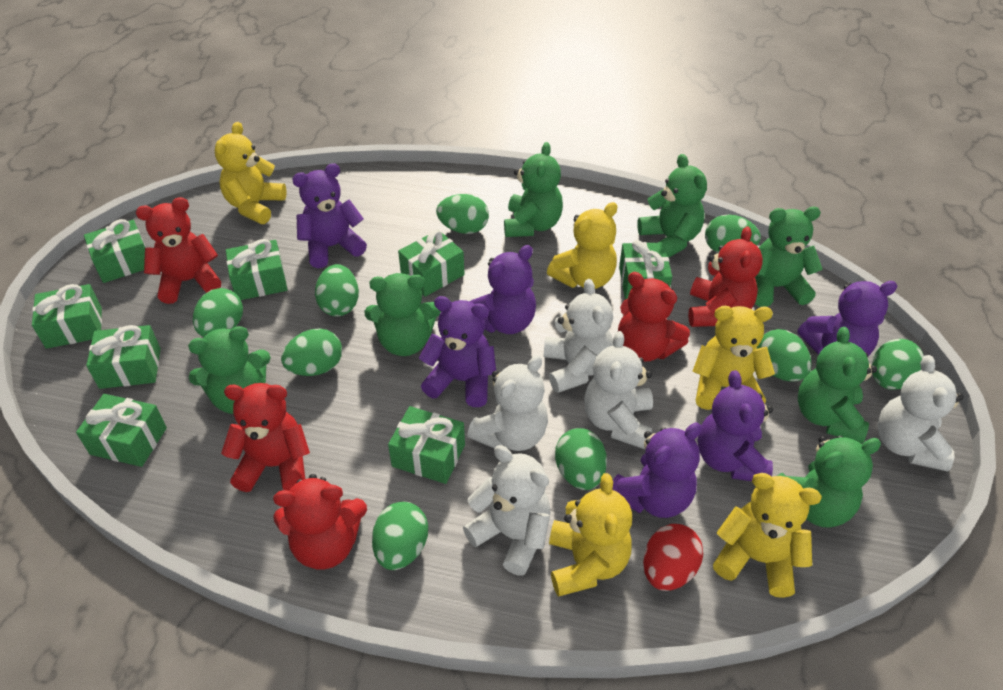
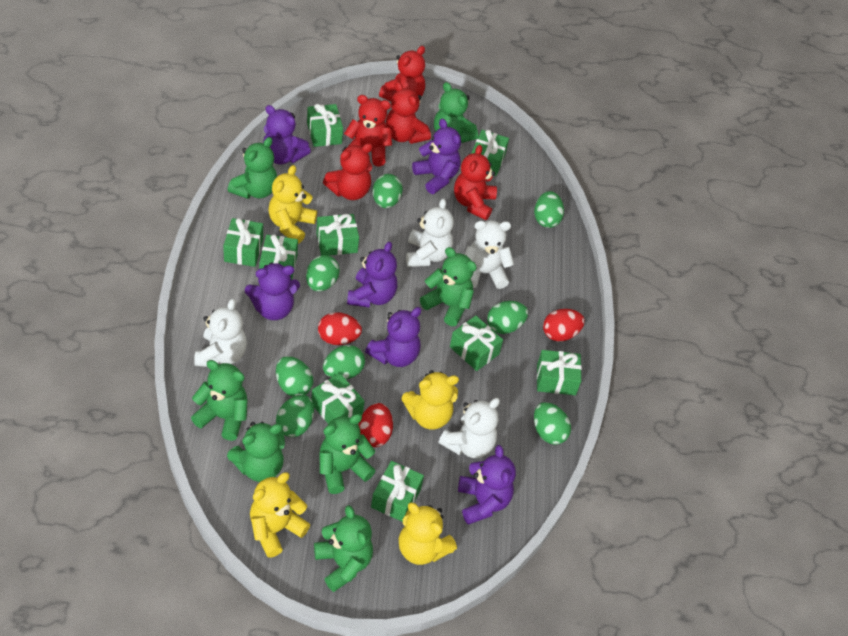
green egg: [193,288,243,337] [281,329,342,376] [315,264,359,316] [372,502,428,570] [436,194,489,234] [555,428,607,490] [705,214,761,253] [757,329,811,382] [872,339,924,390] = 9 -> [276,356,313,397] [276,395,314,437] [306,255,340,291] [323,345,365,379] [373,174,403,208] [487,301,528,334] [534,191,564,228] [534,402,571,445] = 8
green gift: [32,284,102,349] [76,394,167,467] [84,219,146,283] [86,325,161,389] [226,239,287,300] [388,406,465,484] [398,230,465,297] [619,240,672,300] = 8 -> [223,218,263,267] [259,234,298,280] [307,104,343,147] [311,373,365,424] [316,214,359,256] [371,461,424,522] [450,316,503,371] [471,130,509,176] [537,350,582,395] = 9
red egg: [643,524,703,591] = 1 -> [318,312,362,345] [359,403,393,447] [543,309,585,341] = 3
white teddy bear: [463,445,551,575] [467,355,548,451] [544,279,613,393] [584,331,653,449] [877,355,964,472] = 5 -> [194,298,247,367] [406,198,454,267] [438,398,500,458] [464,221,514,289] = 4
yellow teddy bear: [215,122,287,224] [547,202,618,289] [549,473,632,597] [692,306,775,410] [713,473,822,598] = 5 -> [250,472,310,558] [268,165,317,244] [399,503,457,565] [401,370,459,430] = 4

